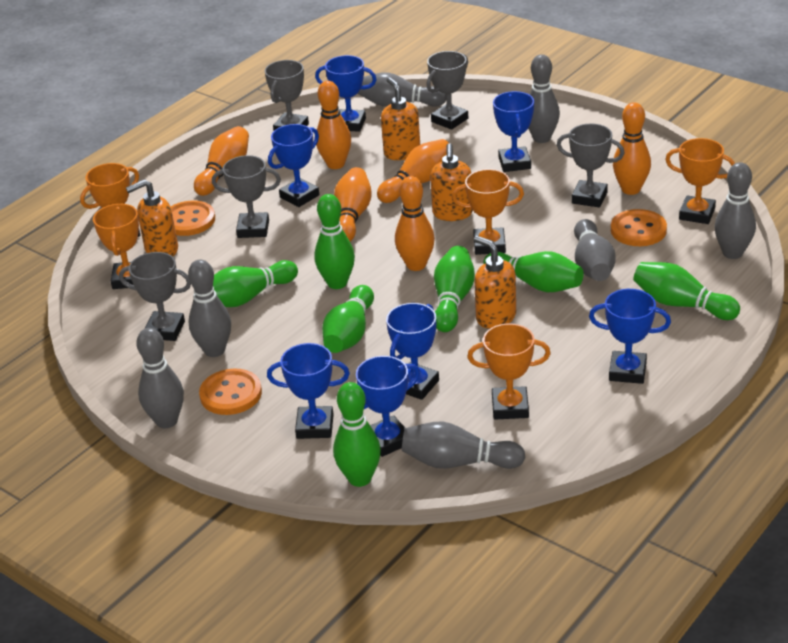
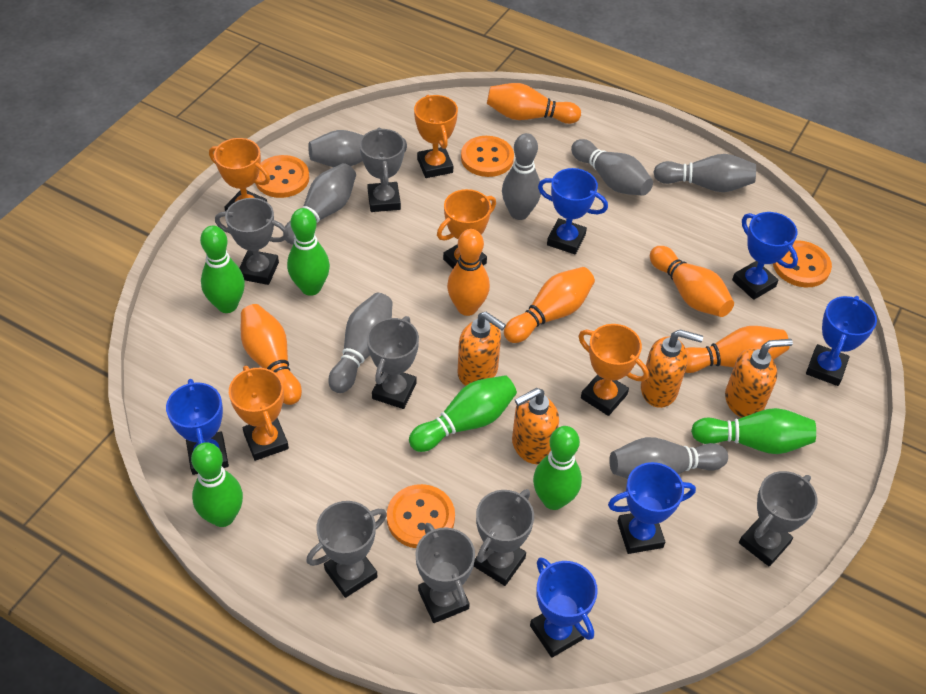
blue trophy: [267,343,350,439] [268,124,319,207] [315,55,377,132] [356,356,420,457] [386,303,439,400] [493,91,534,172] [589,289,671,384] = 7 -> [166,379,229,475] [530,557,598,658] [538,168,608,254] [608,462,696,554] [732,212,798,300] [806,296,877,386] = 6
green bowling pin: [213,260,298,307] [314,194,355,289] [322,285,374,353] [333,382,381,487] [434,246,475,332] [483,251,583,292] [633,262,740,320] = 7 -> [191,442,243,527] [200,226,245,313] [287,208,330,296] [409,375,517,452] [533,426,582,510] [691,408,816,454] = 6
grey trophy: [119,252,191,341] [212,155,281,238] [265,60,309,131] [426,51,468,130] [557,124,625,208] = 5 -> [215,198,289,285] [306,501,387,598] [360,128,405,212] [367,316,419,409] [415,523,475,623] [474,489,534,586] [739,471,818,567] = 7
orange button: [171,201,215,236] [199,368,262,415] [611,209,667,246] = 3 -> [255,155,309,198] [387,484,455,548] [461,136,514,177] [773,240,832,287] = 4

